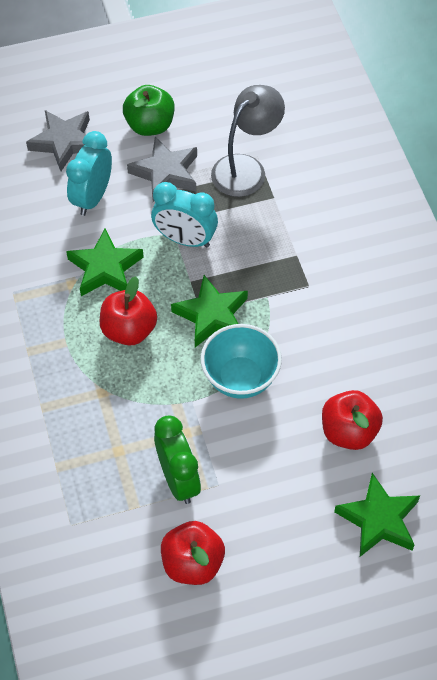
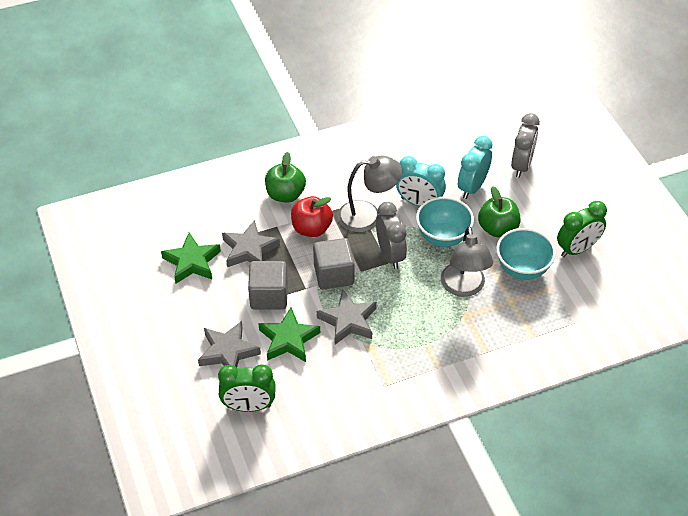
green apple: [123,85,175,136] = 1 -> [265,152,306,203] [478,186,521,237] = 2
green clock: [154,416,201,504] = 1 -> [218,364,276,412] [557,201,607,257] = 2
green star: [66,229,144,296] [171,275,248,347] [334,473,420,557] = 3 -> [161,233,221,283] [258,308,320,362] = 2
grey clock: none = 0 -> [376,202,407,269] [511,113,540,178] = 2
grey cube: none = 0 -> [248,261,288,309] [313,238,355,289] = 2
grey lamp: [211,85,285,197] = 1 -> [338,156,402,232] [441,226,493,297] = 2
grey star: [26,110,90,171] [127,137,197,202] = 2 -> [198,321,261,368] [222,220,280,267] [316,289,377,345] = 3
red apple: [99,276,157,346] [161,521,225,585] [322,390,383,450] = 3 -> [291,196,333,237] = 1
turquoise bowl: [201,324,282,399] = 1 -> [416,197,474,247] [496,228,556,280] = 2

